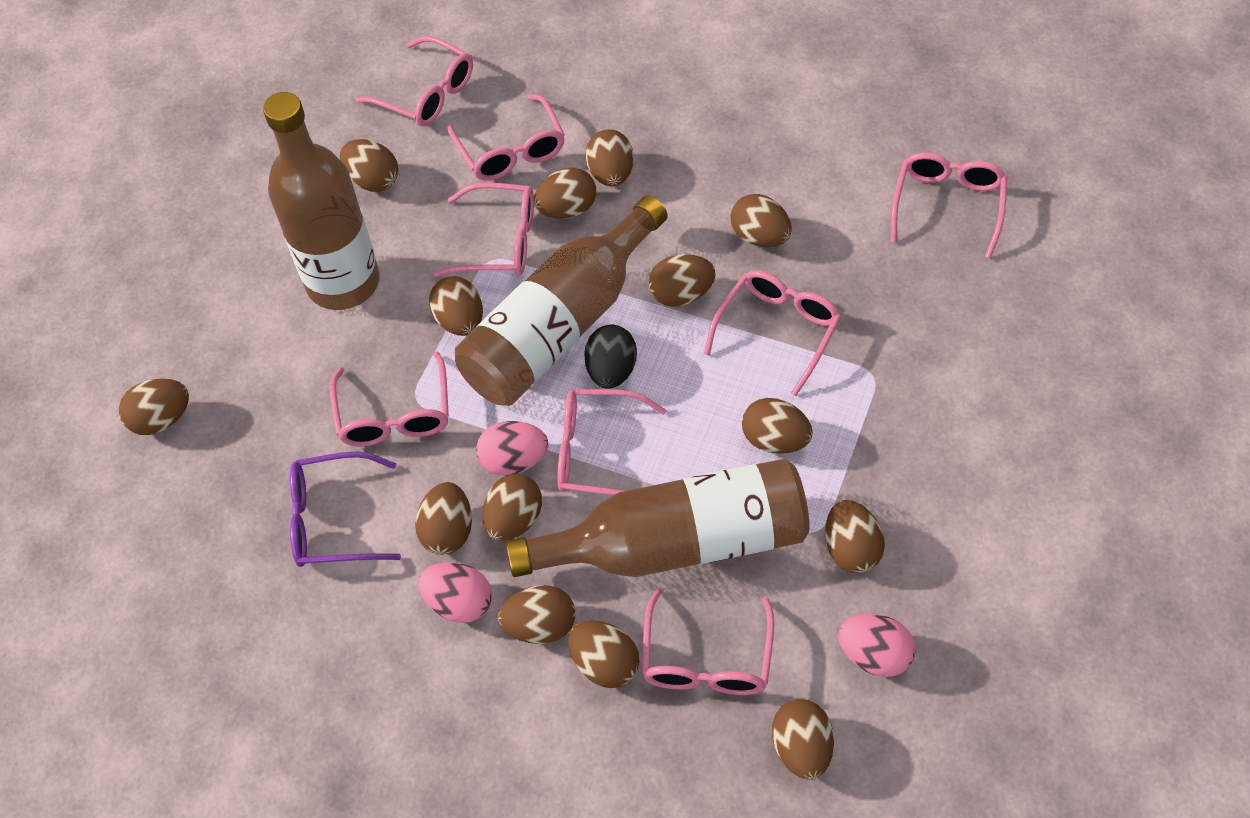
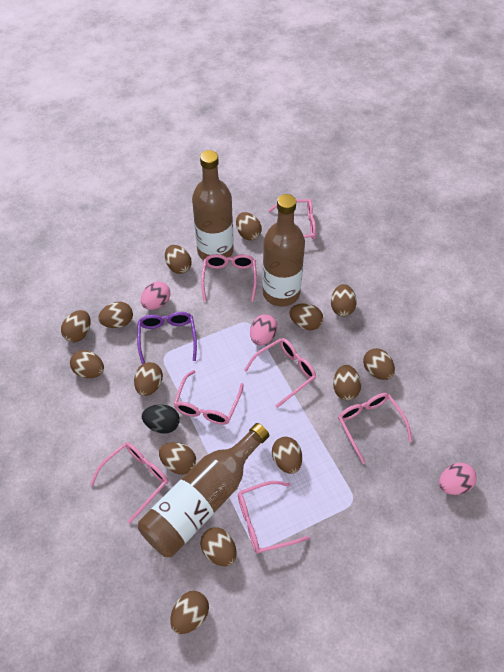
pink glasses: [330,351,449,447] [356,36,473,126] [433,182,534,277] [447,94,565,181] [557,389,666,495] [642,587,774,695] [704,270,841,396] [891,152,1007,258] = 8 -> [90,442,168,523] [174,370,244,425] [201,254,257,302] [238,481,309,554] [244,338,316,408] [268,199,316,240] [338,393,412,464] = 7

